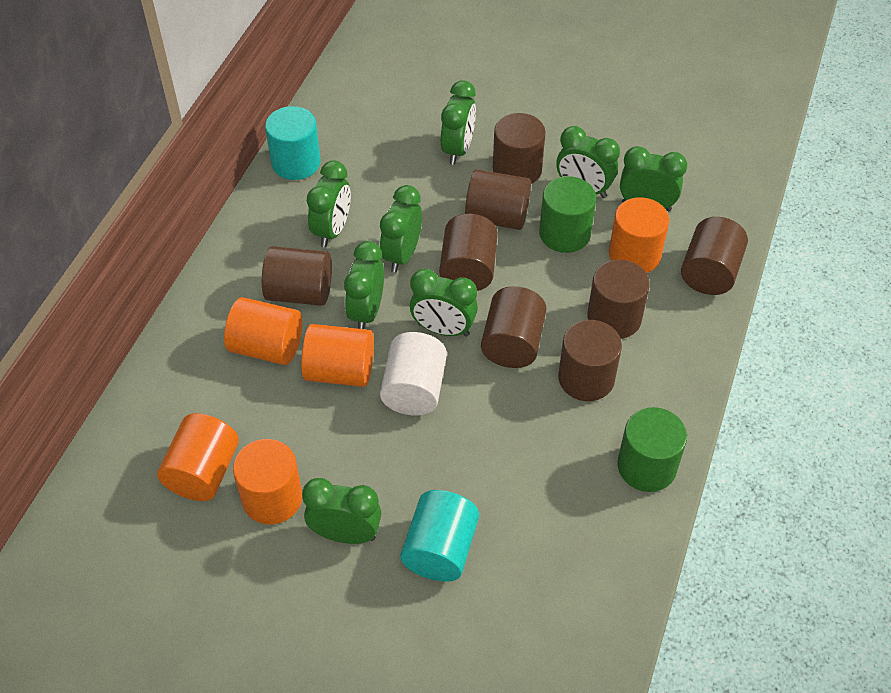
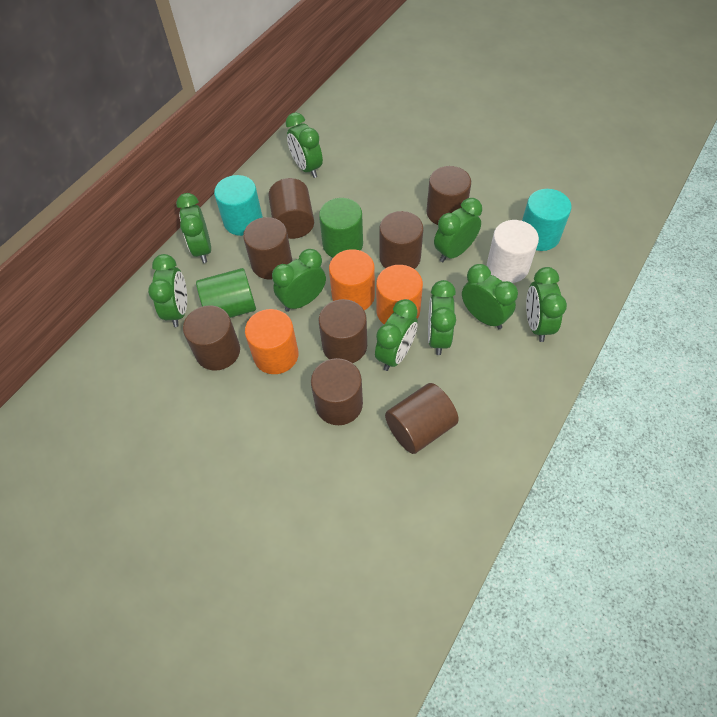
green clock: [302,478,381,544] [307,160,351,247] [344,241,384,329] [380,185,422,273] [410,269,478,336] [441,80,476,165] [556,126,620,198] [620,146,687,211] = 8 -> [148,254,187,327] [176,193,211,263] [272,249,326,312] [286,112,323,178] [375,299,418,371] [428,280,456,355] [434,198,482,262] [462,264,518,329] [526,267,567,342] = 9
orange cylinder: [157,413,239,501] [224,297,302,365] [233,439,302,525] [301,324,374,387] [609,197,669,273] = 5 -> [245,309,299,374] [329,249,375,310] [376,265,423,325] = 3

